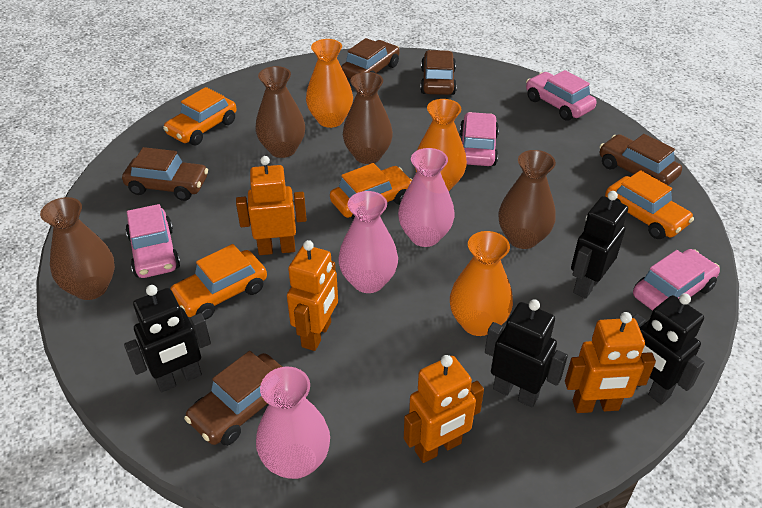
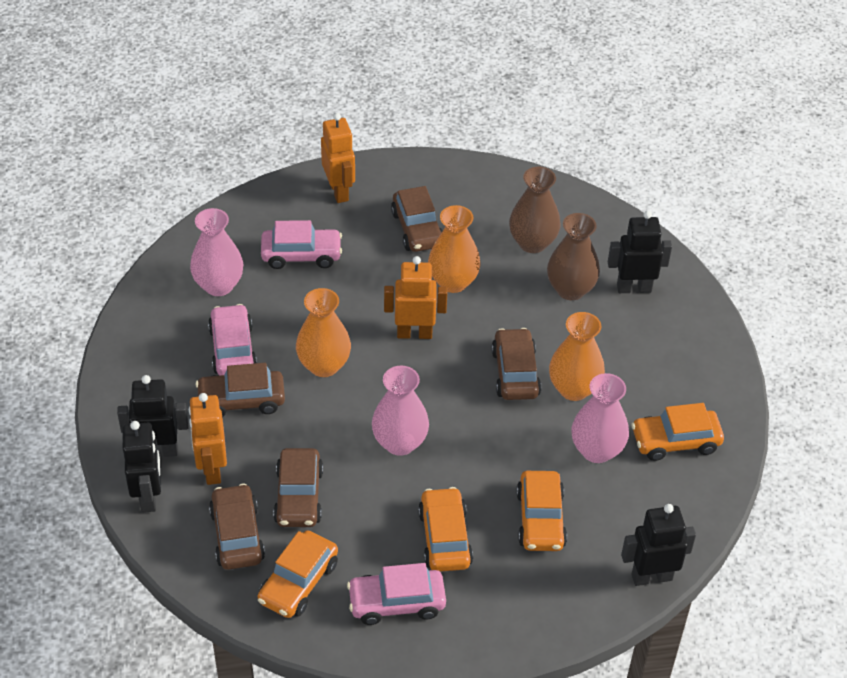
brown vase: [40,197,115,300] [256,66,305,158] [343,72,393,164] [498,150,556,249] = 4 -> [509,167,561,253] [547,213,600,300] = 2
orange robot: [236,156,307,255] [287,240,338,351] [404,355,484,463] [565,312,656,413] = 4 -> [189,393,227,485] [321,113,355,203] [384,256,447,339] = 3
pink car: [125,204,180,278] [460,112,499,166] [526,70,596,121] [633,249,720,311] = 4 -> [208,304,257,375] [261,220,342,269] [347,563,446,625] = 3

